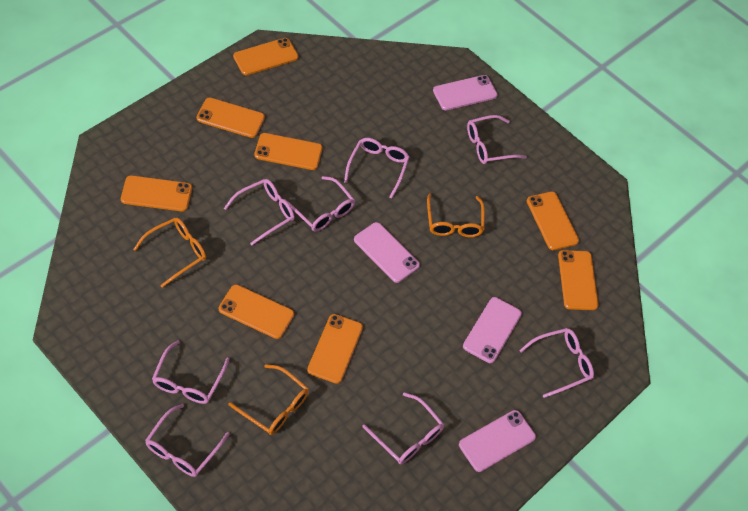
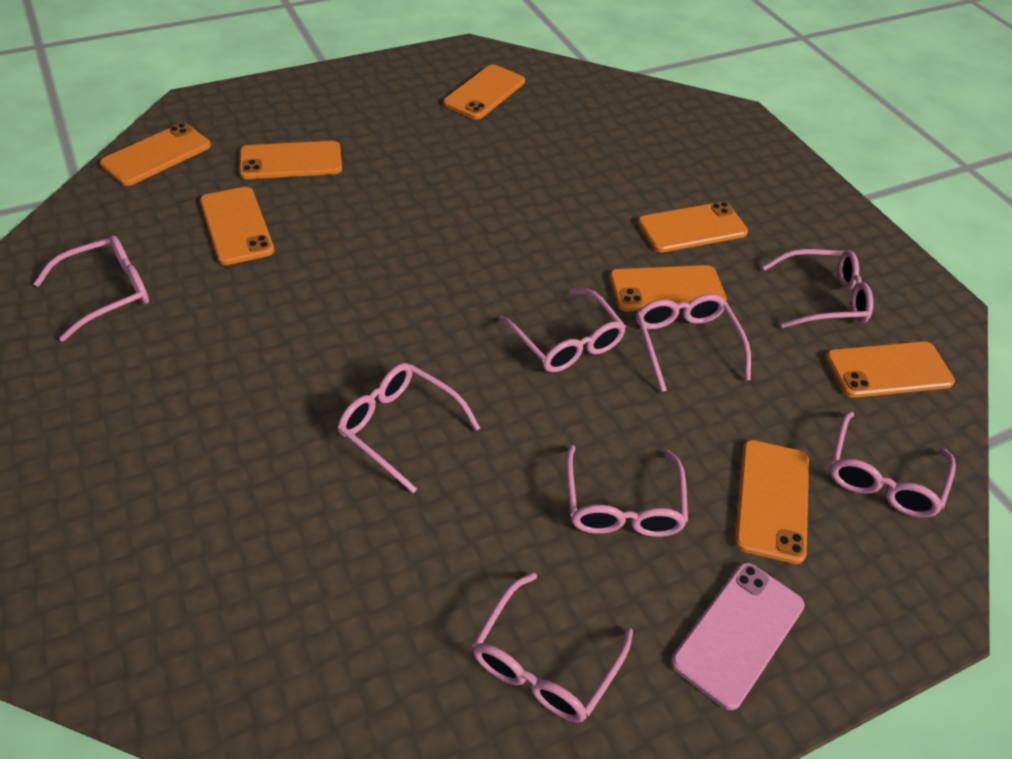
orange glasses: [133,218,206,288] [228,364,309,435] [427,193,485,237] = 3 -> none = 0
pink phone: [354,222,420,283] [433,75,498,110] [459,410,536,472] [463,297,522,363] = 4 -> [671,563,805,710] = 1

